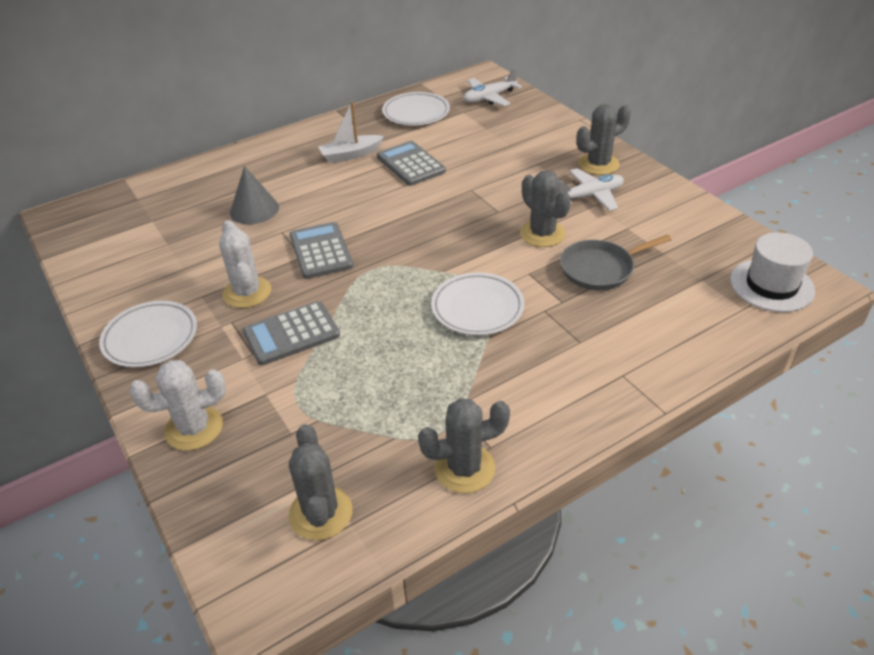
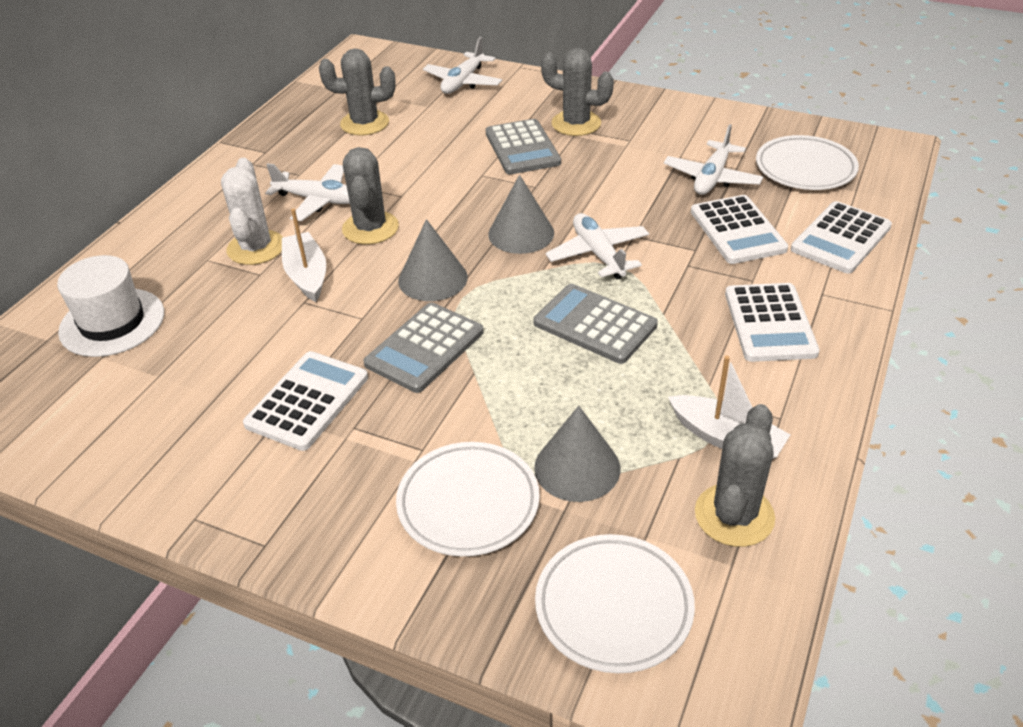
grey cone: [230,166,279,224] = 1 -> [398,219,468,301] [488,175,554,254] [534,406,620,502] = 3
grey pan: [560,235,672,290] = 1 -> none = 0
white boat: [318,101,384,163] = 1 -> [282,208,326,302] [668,356,790,459] = 2
white cactus: [129,360,226,450] [219,220,271,308] = 2 -> [221,158,283,265] = 1
white calculator: none = 0 -> [243,351,368,451] [691,195,788,264] [725,283,820,362] [791,201,892,274] = 4
white plane: [463,68,522,106] [560,168,624,211] = 2 -> [265,163,350,221] [423,37,502,94] [545,213,649,279] [664,124,763,195] = 4

